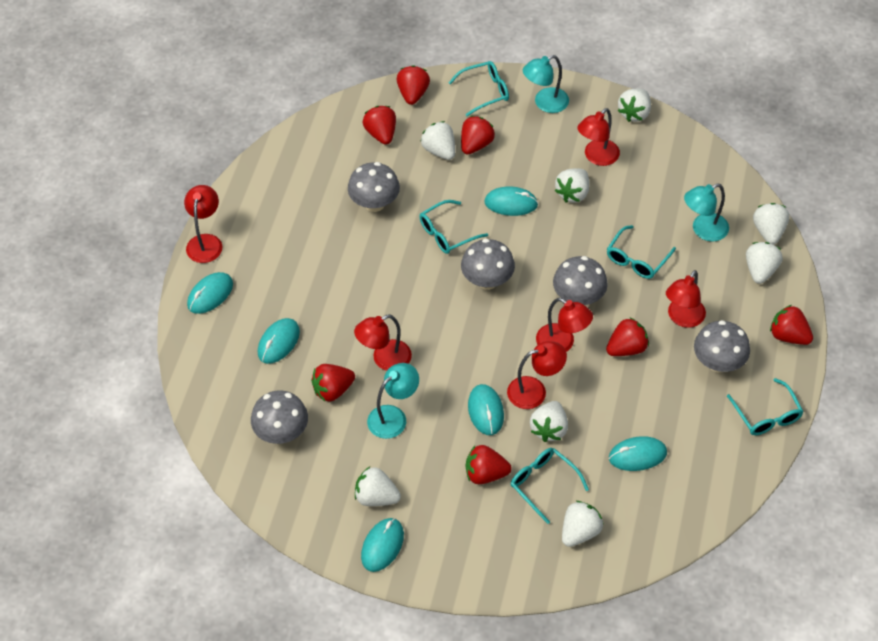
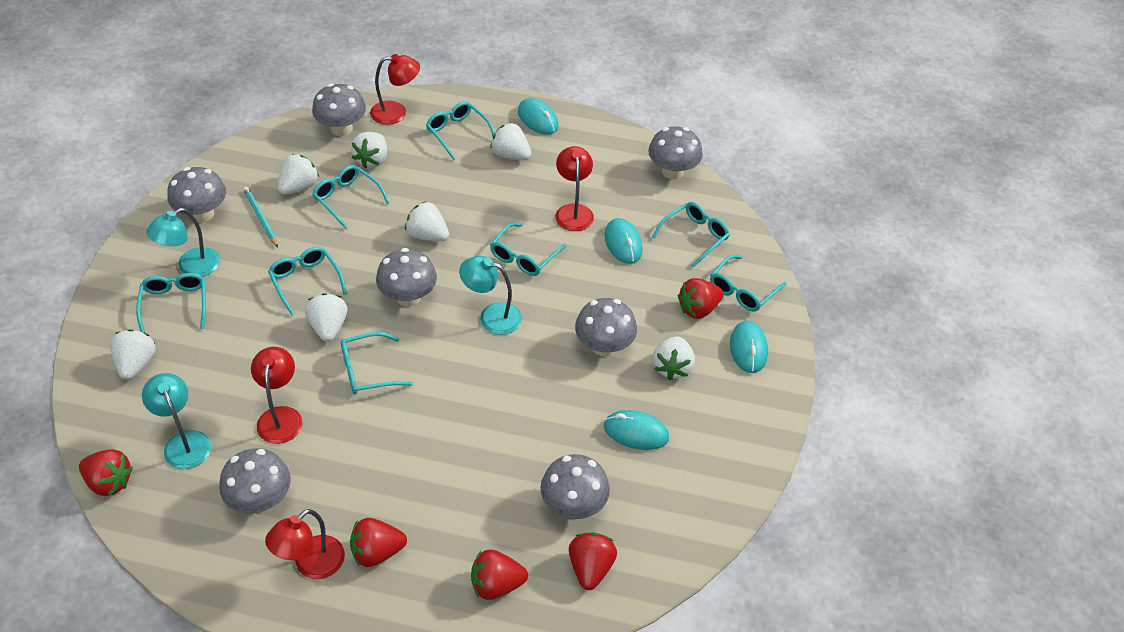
grey mushroom: [251,390,308,444] [348,162,400,212] [461,238,515,290] [553,256,608,306] [694,320,750,373] = 5 -> [167,167,226,222] [219,448,291,514] [312,83,366,136] [376,248,437,307] [541,454,610,519] [575,298,637,357] [648,127,703,179] = 7
red lamp: [184,185,222,263] [354,314,412,371] [507,341,567,409] [536,298,593,352] [577,108,620,166] [666,270,706,328] = 6 -> [251,347,302,444] [265,509,345,579] [370,54,420,125] [555,146,594,231] = 4
red strawberry: [311,364,355,402] [363,106,396,145] [396,65,430,105] [461,116,495,154] [466,445,512,484] [606,317,649,356] [770,305,813,345] = 7 -> [79,449,133,496] [350,518,407,567] [471,550,528,600] [569,533,617,590] [678,278,723,319] = 5
turquoise glasses: [419,200,488,254] [448,61,509,116] [511,448,589,524] [607,225,676,279] [727,378,804,435] = 5 -> [136,273,206,333] [268,247,347,316] [312,165,390,229] [341,332,413,394] [426,102,495,160] [490,223,567,276] [652,202,730,268] [710,255,786,311] = 8
turquoise mouse: [187,272,233,314] [258,318,300,364] [361,518,404,572] [468,384,504,435] [484,186,538,216] [609,436,667,471] = 6 -> [518,98,559,135] [604,410,669,450] [605,218,643,264] [730,321,768,373] = 4
turquoise pencil: none = 0 -> [243,187,278,247] = 1
white strawberry: [355,467,401,506] [421,121,455,160] [530,401,568,442] [555,168,589,203] [562,501,603,547] [618,88,651,122] [746,242,783,284] [753,203,789,244] = 8 -> [110,329,156,380] [278,154,319,195] [305,293,347,342] [351,132,387,169] [405,201,449,241] [490,123,531,160] [653,336,695,380] = 7

